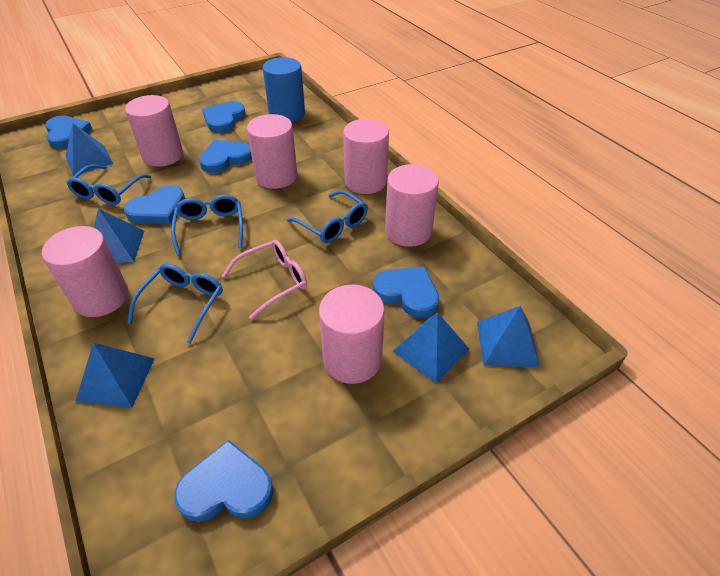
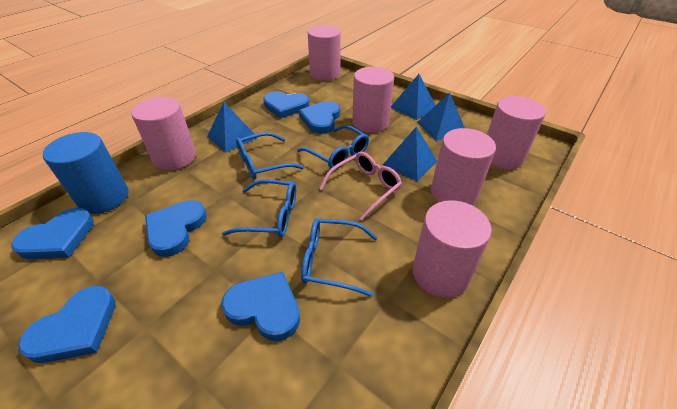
blue pyramid: [65,123,113,176] [75,342,155,408] [94,208,144,263] [393,312,469,383] [477,306,540,367] = 5 -> [207,102,258,153] [383,127,437,181] [391,74,436,120] [418,93,465,141] = 4

